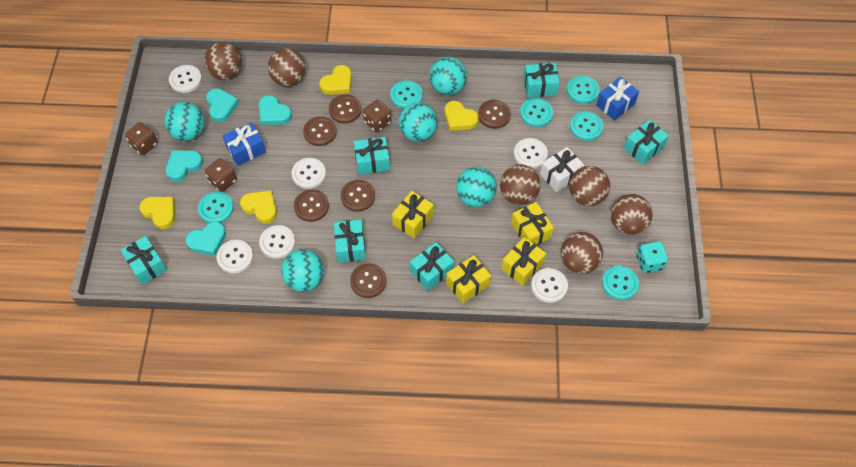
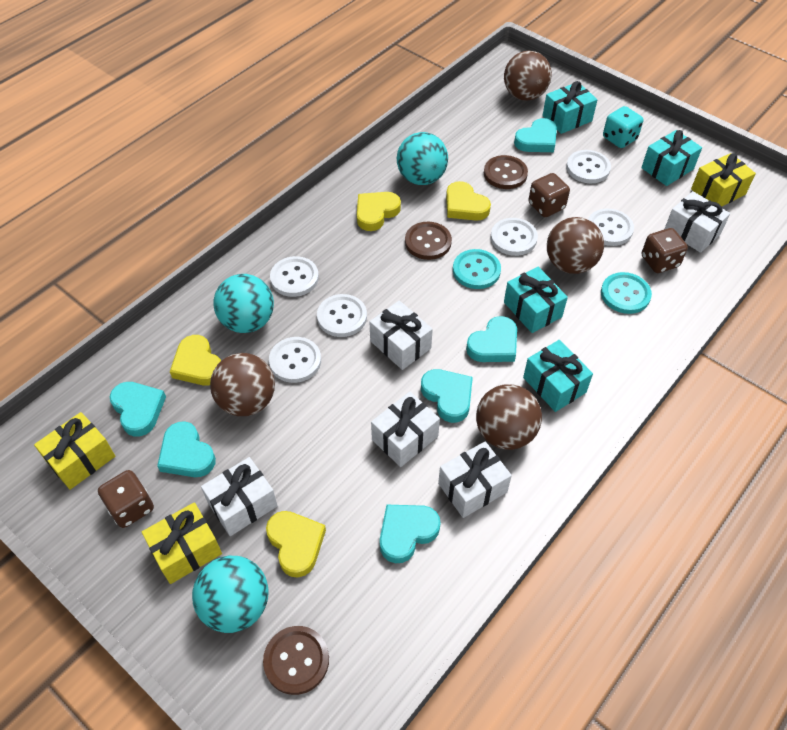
blue gift: [223,122,266,166] [596,77,639,121] = 2 -> none = 0
brown ball: [204,42,242,80] [268,49,306,87] [500,165,541,205] [560,232,603,274] [569,166,610,206] [610,194,652,235] = 6 -> [210,353,275,416] [476,384,542,450] [504,51,552,101] [547,217,604,274] = 4
brown button: [294,190,329,222] [303,116,337,146] [329,95,362,123] [341,180,375,212] [350,263,387,298] [478,100,511,129] = 6 -> [263,626,329,695] [405,222,452,260] [484,155,528,189] = 3
turquoise ball: [164,102,205,141] [281,249,324,292] [399,102,438,142] [429,57,467,95] [456,167,497,207] = 5 -> [192,556,269,633] [213,274,274,333] [397,132,448,185] = 3
turquoise button: [198,192,234,223] [390,80,423,109] [520,98,553,127] [567,76,600,104] [570,111,604,141] [602,265,639,300] = 6 -> [453,249,501,289] [601,272,652,314] = 2
turquoise gift: [120,236,167,285] [334,220,366,262] [354,137,390,175] [410,242,454,291] [523,63,560,98] [624,119,669,165] = 6 -> [504,267,568,333] [523,340,593,412] [542,81,598,134] [641,130,702,186] = 4
turquoise heart: [166,150,203,182] [185,222,226,256] [206,88,239,122] [259,95,292,125] = 4 -> [110,382,166,437] [157,421,216,477] [380,505,441,563] [421,369,473,423] [466,316,517,362] [514,118,557,152] = 6
white gift: [540,147,584,192] = 1 -> [201,457,277,536] [370,301,433,370] [371,392,440,467] [438,441,512,518] [665,191,730,253] = 5
yellow gift: [392,191,434,239] [446,255,491,304] [501,237,546,286] [511,202,554,245] = 4 -> [34,412,115,490] [142,502,222,584] [691,153,756,207] = 3

